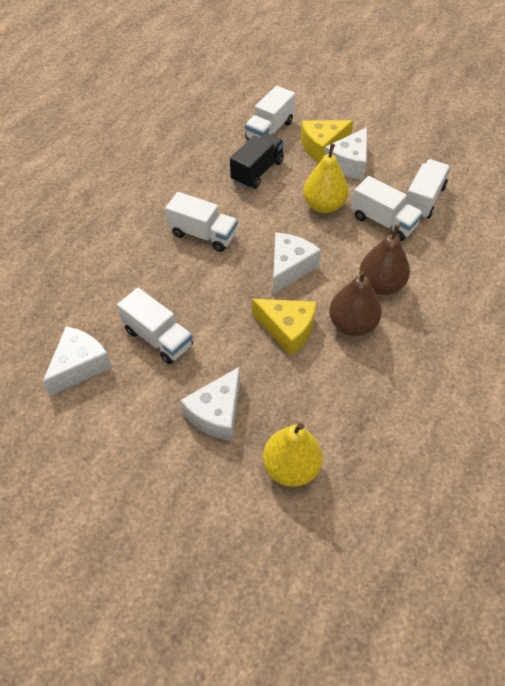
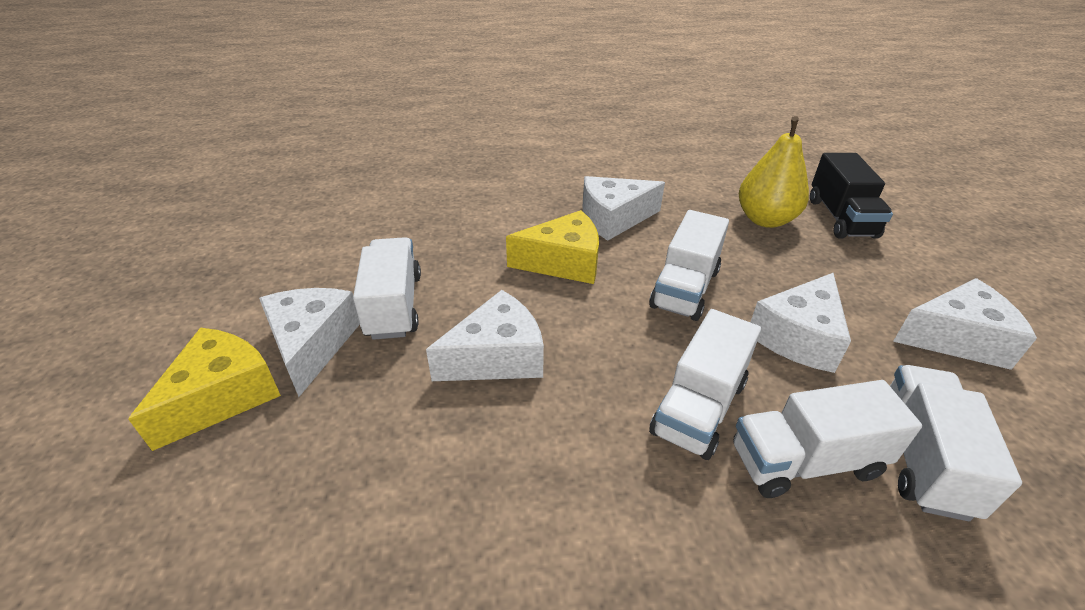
brown pear: [329,270,382,336] [359,225,410,295] = 2 -> none = 0
white cheese: [43,326,112,396] [180,367,240,441] [273,232,321,294] [324,127,367,179] = 4 -> [259,288,360,397] [426,290,544,381] [583,176,665,241] [750,273,851,373] [893,278,1037,370] = 5
yellow pear: [263,423,323,487] [303,143,349,213] = 2 -> [739,116,809,228] = 1

